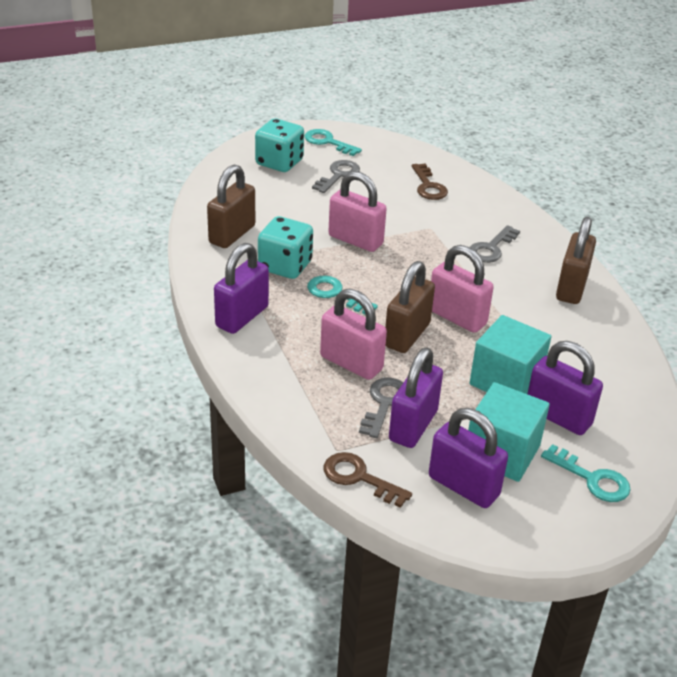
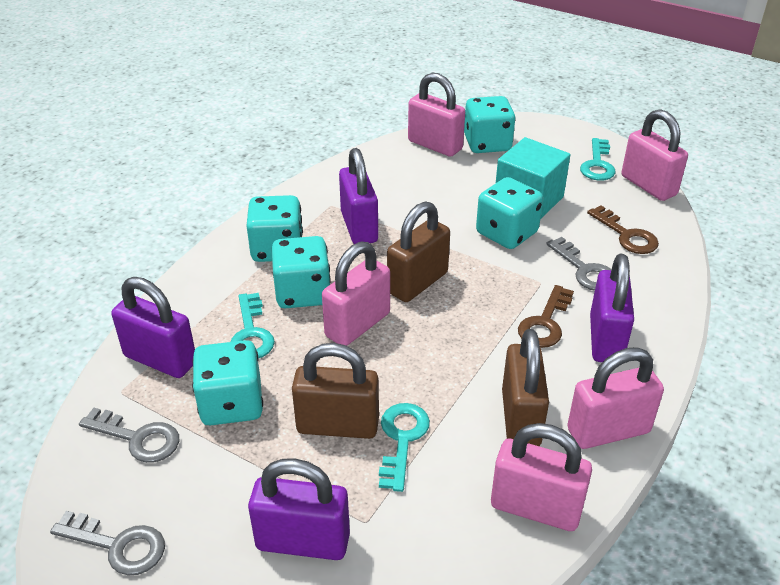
pink padlock: [320,289,387,380] [328,171,387,252] [431,245,494,333] = 3 -> [322,242,390,346] [408,73,465,157] [491,423,592,531] [567,347,664,449] [622,109,688,201] = 5
turquoise cube: [468,382,550,482] [470,315,552,394] = 2 -> [496,137,570,218] = 1
turquoise dice: [255,118,304,172] [258,216,313,279] = 2 -> [192,340,263,425] [247,195,303,262] [272,236,331,308] [464,96,516,153] [476,177,543,249] = 5

